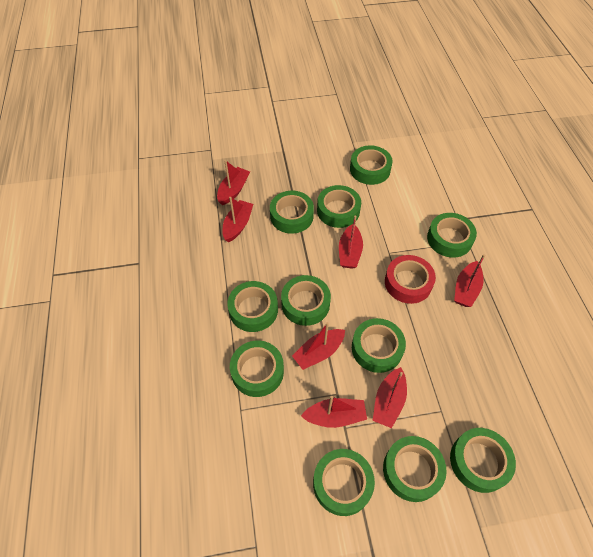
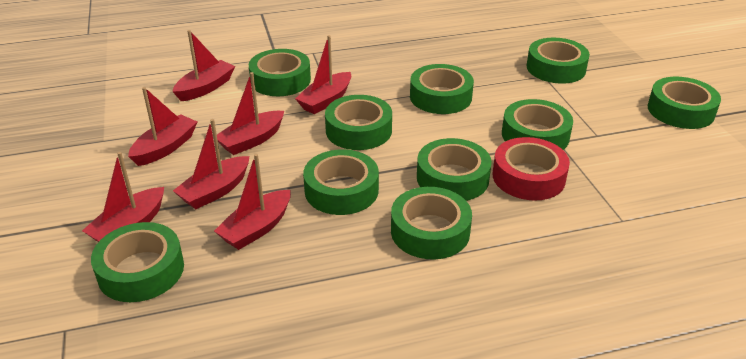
green tape: [227,281,278,332] [230,341,284,397] [270,191,314,234] [281,275,331,326] [313,449,375,516] [317,185,361,228] [350,145,393,185] [352,318,406,373] [383,436,447,502] [427,213,477,258] [450,428,516,493] = 11 -> [91,222,184,302] [249,49,311,96] [303,149,379,215] [325,95,392,150] [391,187,472,259] [410,64,474,114] [417,138,492,201] [502,99,573,150] [527,38,590,84] [648,77,721,129] = 10

